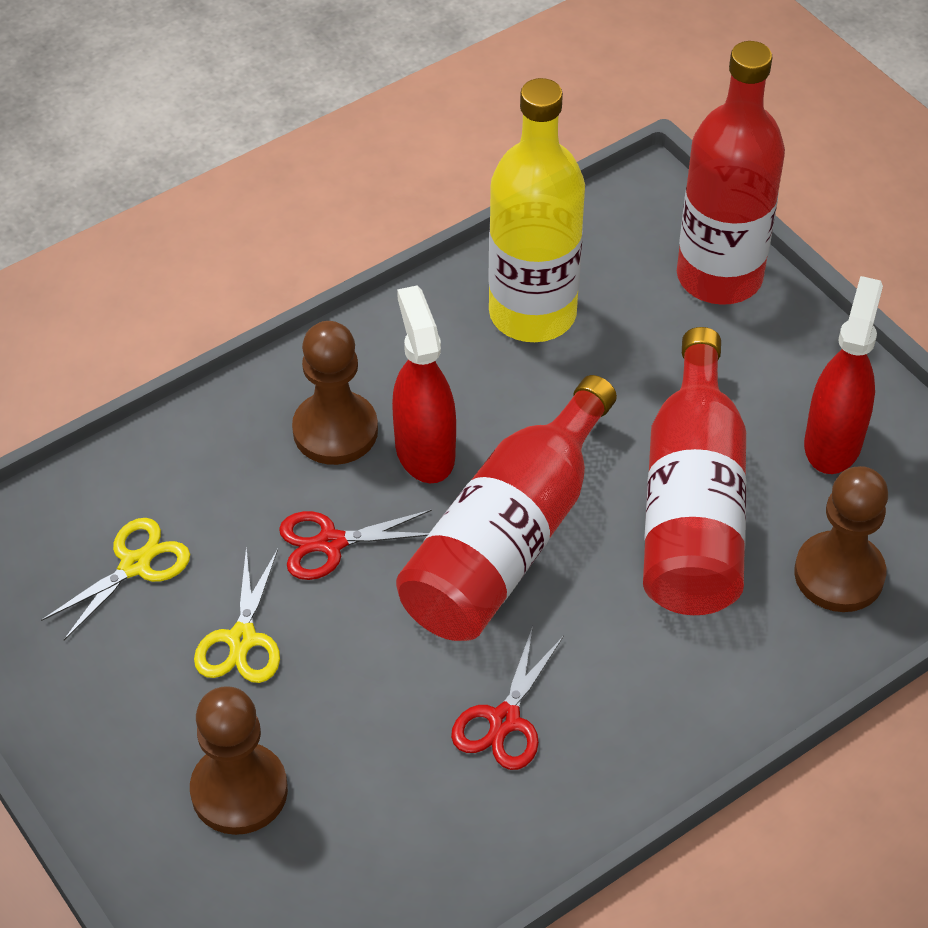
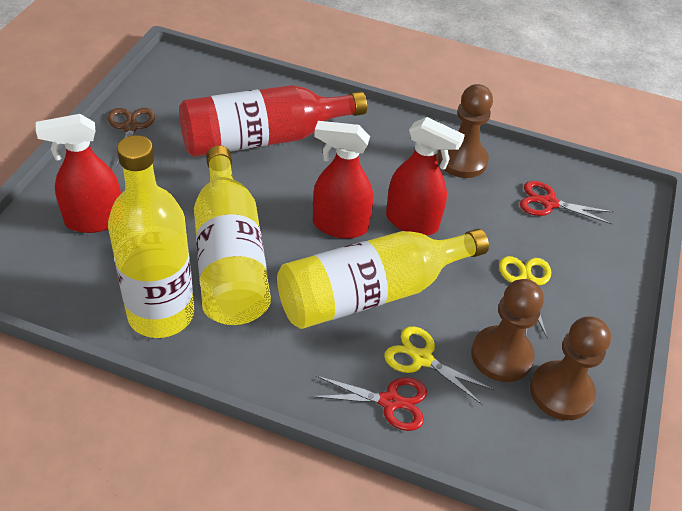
brown scissors: none = 0 -> [108,108,155,167] = 1
red bottle: [396,375,617,641] [643,327,746,615] [677,41,785,305] = 3 -> [179,85,367,157] = 1
red spray bottle: [392,286,456,483] [804,276,883,474] = 2 -> [36,114,121,233] [313,121,373,239] [386,117,465,236] = 3
yellow bottle: [488,78,585,342] = 1 -> [108,135,194,338] [194,145,271,325] [277,229,489,329] = 3

